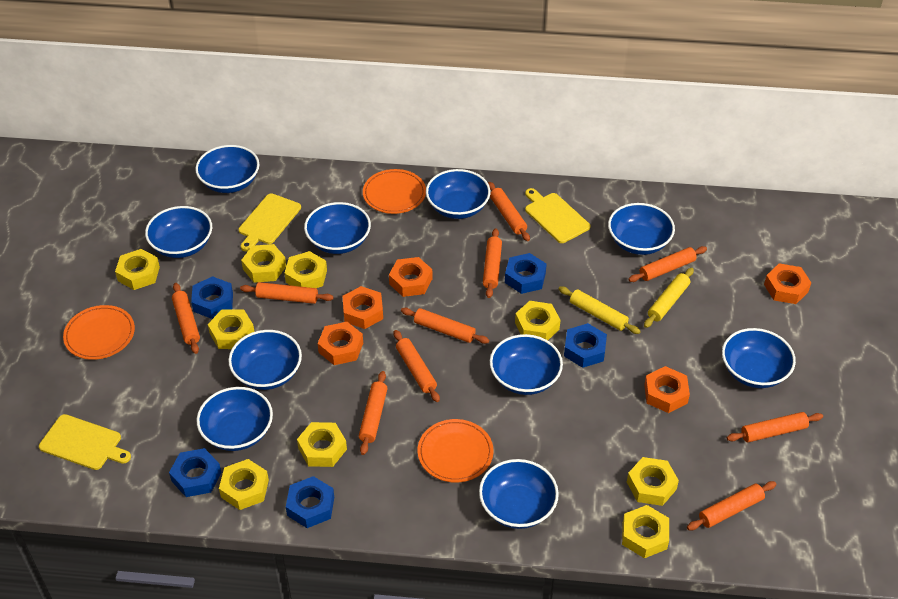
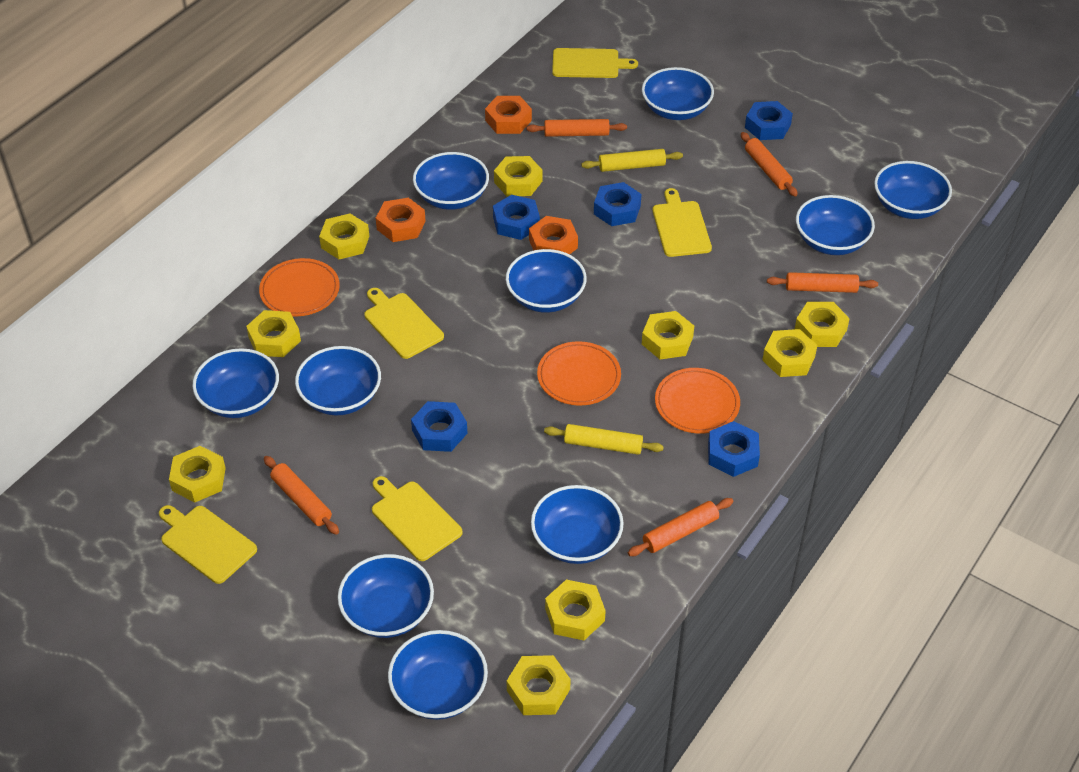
orange nut: [318,322,363,365] [342,286,383,329] [389,257,432,297] [644,366,690,413] [764,263,811,304] = 5 -> [376,198,426,242] [485,96,532,134] [529,216,578,255] = 3
orange rolling pin: [172,283,200,354] [240,282,334,304] [359,371,388,455] [394,330,440,402] [401,308,489,344] [483,228,502,298] [488,182,530,241] [628,246,707,282] [687,481,776,530] [727,412,823,443] = 10 -> [264,456,339,535] [527,119,627,137] [628,498,733,556] [741,132,798,197] [767,272,878,293] = 5
yellow cutting board: [39,414,131,470] [239,193,301,251] [525,188,590,243] = 3 -> [159,505,257,584] [364,288,444,359] [372,476,463,561] [552,48,638,78] [653,188,712,257] = 5

